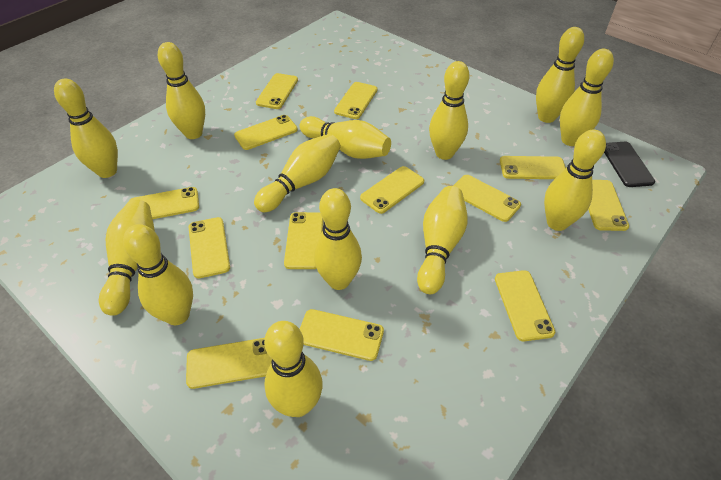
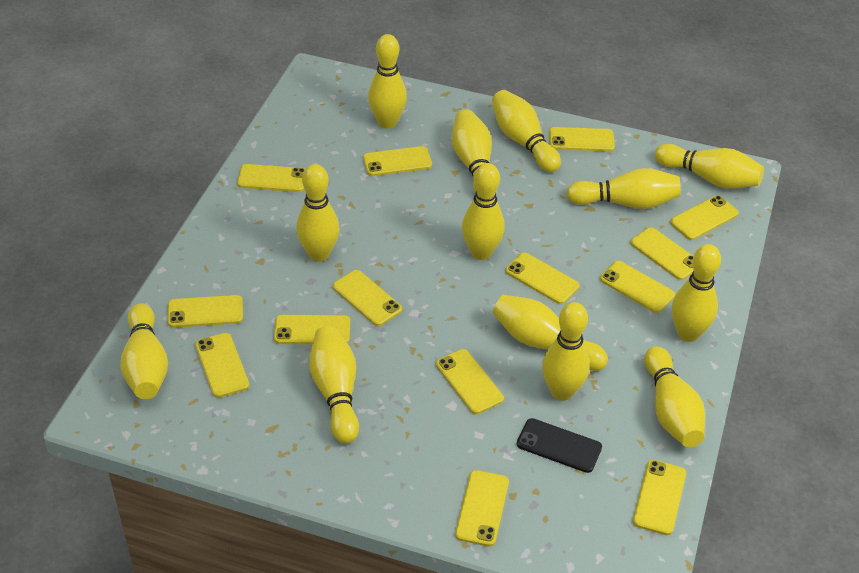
yellow phone: [129,187,199,219] [186,338,272,389] [189,217,230,278] [234,115,298,150] [256,73,298,109] [284,212,323,269] [300,309,384,361] [334,82,377,119] [360,166,424,214] [453,175,521,222] [495,270,555,341] [500,156,566,179] [588,180,629,231] = 13 -> [167,295,243,328] [195,333,249,398] [237,164,305,192] [274,315,350,344] [333,270,402,326] [363,146,432,176] [436,349,504,414] [455,470,509,547] [505,253,580,304] [549,127,615,151] [600,261,675,313] [630,227,693,280] [633,460,686,535] [670,196,739,240] = 14

